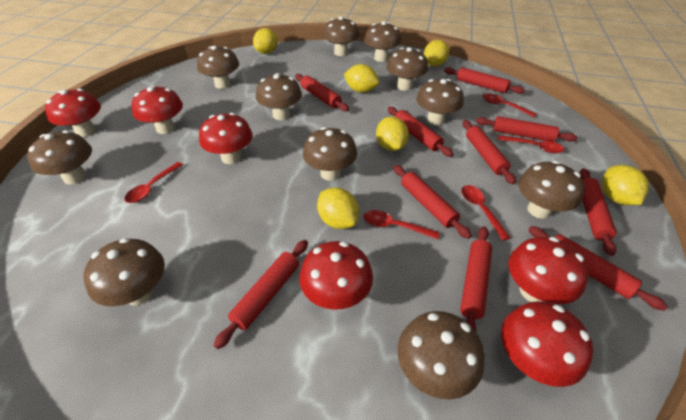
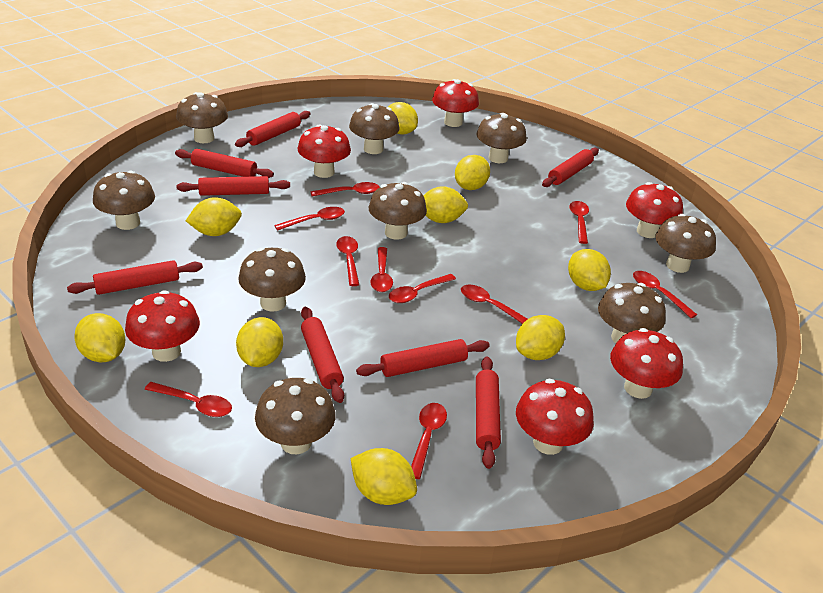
brown mushroom: [27,130,92,185] [83,238,165,306] [197,46,239,89] [256,73,302,120] [303,127,357,181] [323,16,359,56] [364,21,401,62] [386,47,428,91] [397,311,485,400] [416,79,463,125] [518,161,585,219] = 11 -> [93,171,155,230] [176,92,228,143] [238,247,306,312] [255,378,336,454] [349,103,400,154] [369,182,427,240] [476,113,527,163] [598,283,666,343] [655,214,716,273] = 9
red rolling pin: [213,240,308,349] [295,74,349,111] [387,106,453,157] [393,165,472,239] [444,67,525,94] [460,226,492,331] [463,120,516,184] [476,116,578,142] [528,226,668,311] [580,168,617,256] = 10 -> [67,260,203,295] [175,149,274,178] [176,176,290,196] [235,111,311,147] [301,307,344,403] [356,339,490,377] [476,357,501,469] [542,148,599,187] = 8
red spoon: [124,162,183,203] [364,210,440,239] [461,185,510,241] [483,93,537,117] [498,135,564,153] = 5 -> [144,382,232,417] [274,207,345,231] [310,182,380,196] [336,236,359,286] [370,247,393,292] [389,274,456,303] [411,403,447,479] [461,284,528,324] [569,201,589,244] [633,271,697,318] = 10
yellow lemon: [253,28,278,54] [317,187,359,229] [344,64,379,93] [376,116,409,151] [424,40,449,66] [602,165,649,205] = 6 -> [74,313,125,362] [186,197,242,236] [236,317,283,367] [351,448,417,505] [388,102,418,134] [423,186,468,223] [455,155,490,190] [516,315,565,360] [568,249,611,291] = 9

